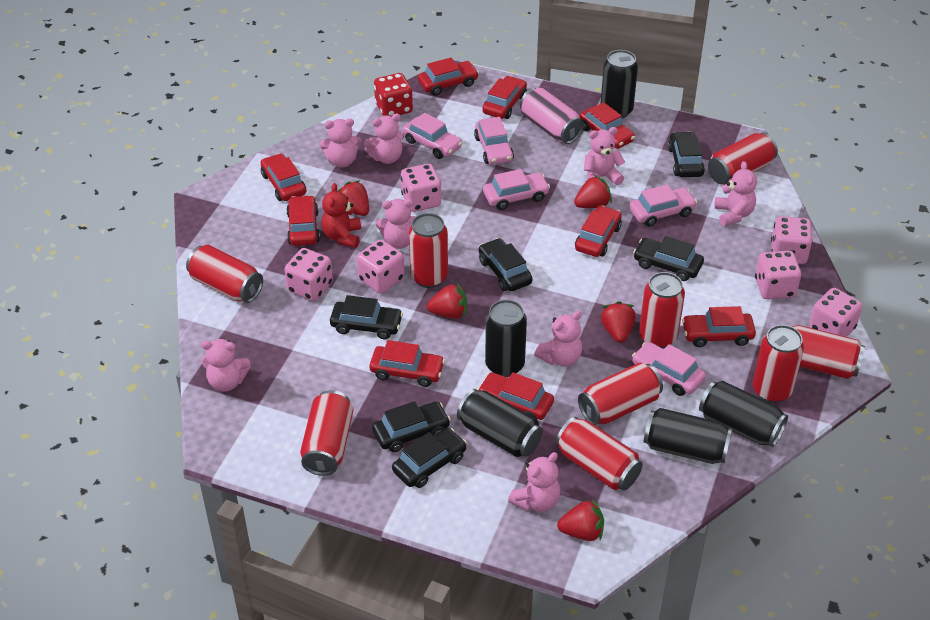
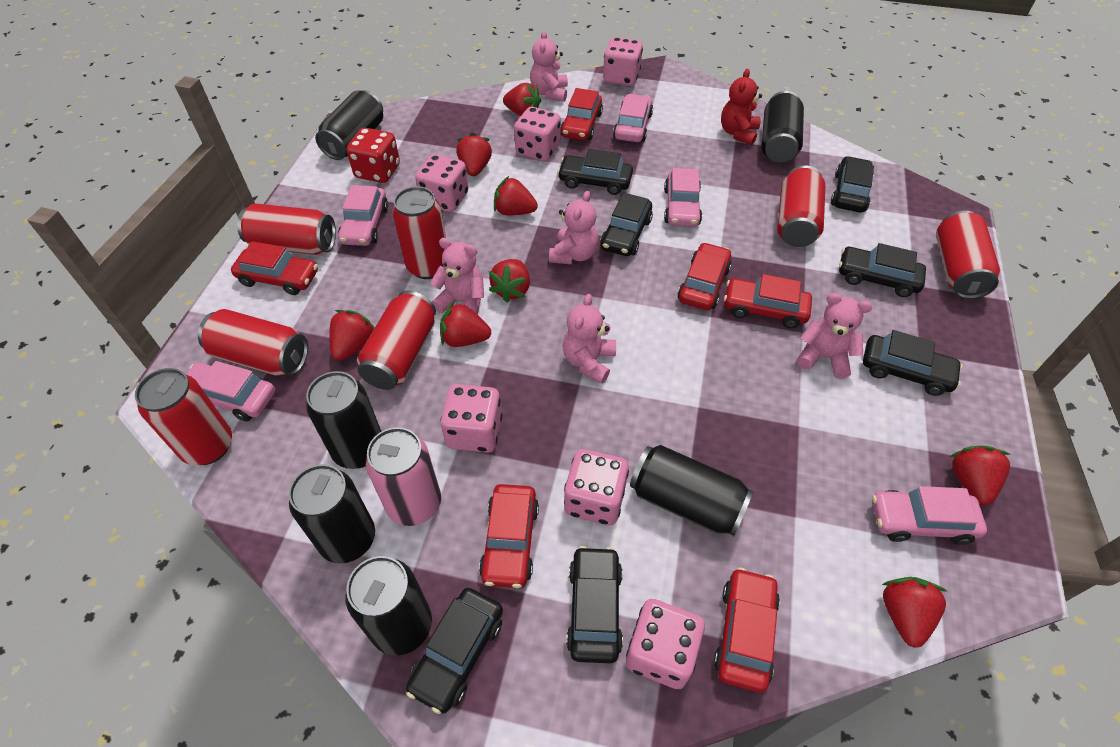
black can: [457,389,543,457] [485,300,527,377] [601,50,638,118] [643,408,732,464] [699,381,788,447] = 5 -> [289,464,375,564] [306,371,382,469] [315,90,383,160] [345,556,432,656] [630,445,753,536] [761,91,804,163] = 6
black car: [330,295,403,339] [372,401,451,452] [392,428,467,488] [479,238,533,291] [633,236,704,281] [668,131,705,177] = 6 -> [406,588,503,714] [557,149,633,195] [566,546,623,663] [600,193,653,256] [831,156,874,212] [839,243,926,297] [863,330,963,396] = 7
pink teddy bear: [201,339,251,392] [319,118,362,167] [364,114,404,164] [376,199,416,249] [508,452,560,512] [534,311,582,367] [584,127,625,185] [714,161,757,226] = 8 -> [430,238,484,315] [530,30,568,102] [549,191,598,264] [563,294,616,384] [797,293,872,379] = 5
red can: [186,245,263,303] [300,390,354,476] [409,213,448,288] [555,417,643,490] [578,363,663,425] [639,272,685,348] [708,132,778,185] [753,325,804,403] [791,325,865,379] = 9 -> [135,368,232,465] [198,309,308,376] [237,203,336,255] [357,291,436,390] [392,186,446,279] [777,165,825,247] [936,210,1000,299] = 7
red car: [260,153,306,201] [286,195,320,246] [369,340,445,387] [418,58,479,96] [477,372,554,420] [482,76,527,119] [575,205,622,257] [580,102,635,149] [682,306,756,347] = 9 -> [231,241,318,295] [479,484,539,588] [561,88,603,140] [678,242,732,310] [714,568,780,693] [724,274,812,328] = 6
red strawberry: [338,180,369,216] [427,283,467,319] [557,499,604,541] [574,175,612,208] [601,301,636,343] = 5 -> [329,310,375,361] [440,302,491,347] [456,133,492,176] [489,259,530,303] [494,176,538,216] [503,83,541,116] [882,577,948,648] [950,446,1011,505] = 8

